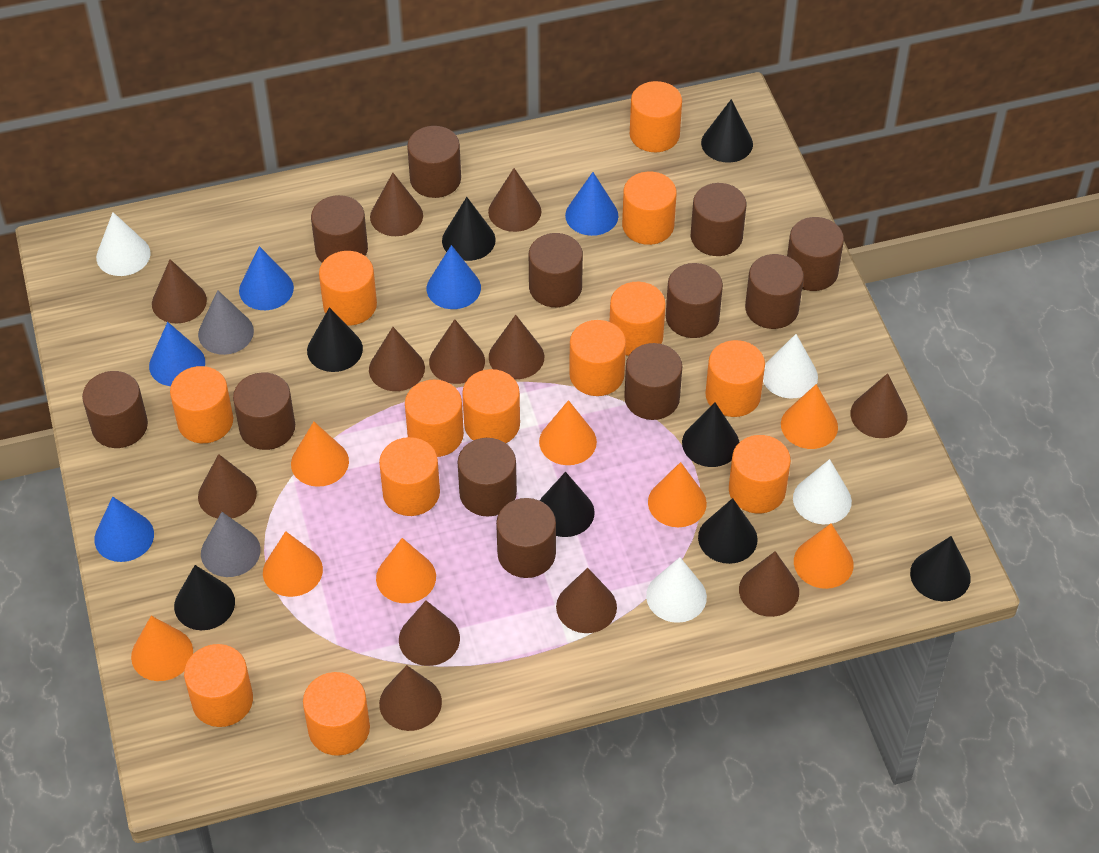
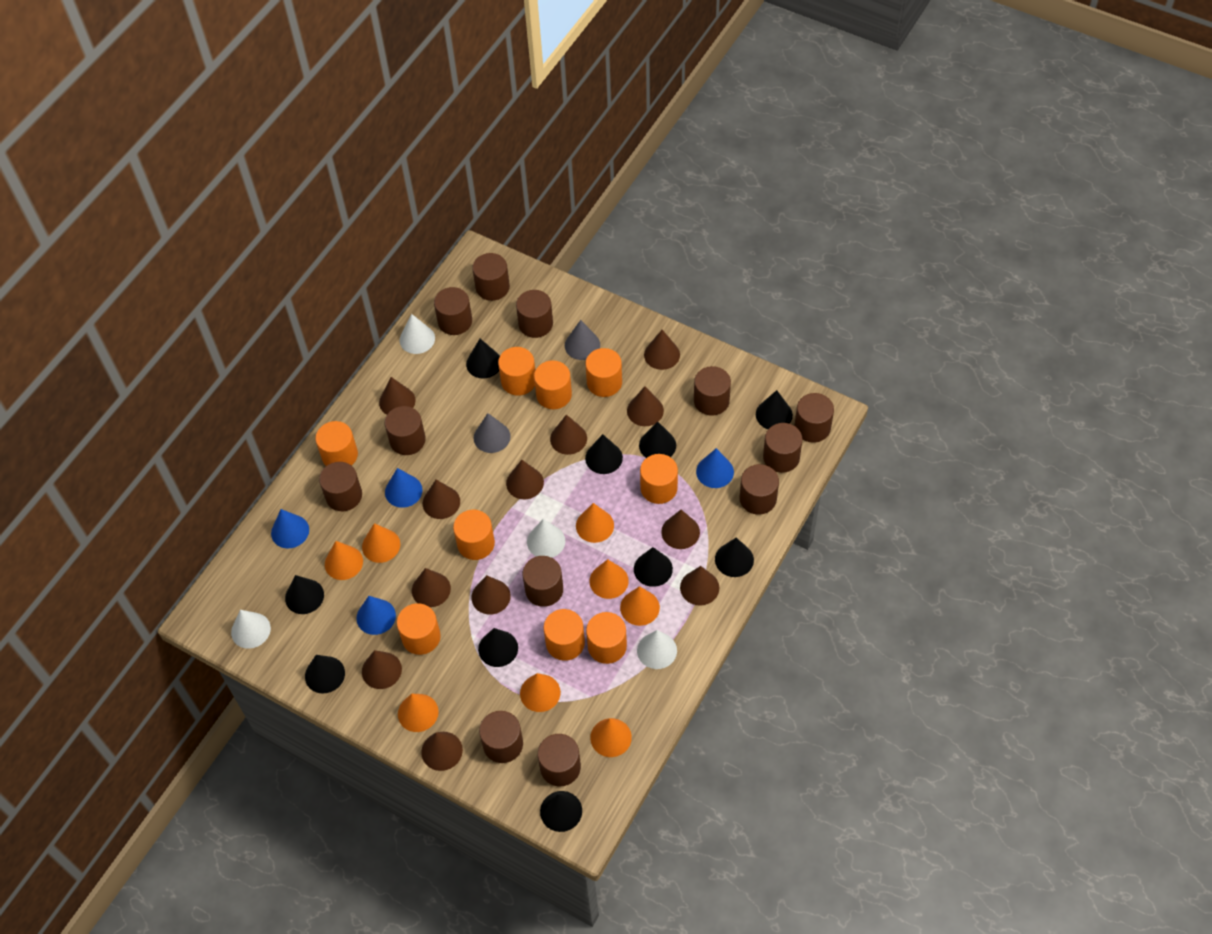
black cone: [174,565,235,630] [307,307,363,372] [442,197,496,261] [540,472,595,537] [682,402,739,467] [698,498,758,564] [701,99,753,163] [910,536,971,601] = 8 -> [285,575,324,614] [305,655,345,694] [466,339,500,379] [478,628,518,667] [540,791,582,832] [585,434,623,474] [634,547,673,587] [639,421,676,458] [715,538,754,577] [756,390,793,429] = 10
blue cone: [94,497,154,562] [149,322,205,386] [239,246,294,310] [427,245,481,309] [565,172,618,236] = 5 -> [271,509,309,548] [356,596,396,635] [385,468,423,508] [696,448,734,488] = 4
orange cylinder: [170,366,233,443] [184,644,253,727] [303,672,370,756] [319,251,377,325] [379,437,440,516] [405,379,464,457] [462,369,520,443] [569,320,626,396] [610,282,666,356] [622,172,677,245] [630,81,682,152] [706,340,765,417] [729,435,791,513] = 13 -> [315,421,358,466] [397,603,441,655] [453,510,495,560] [498,347,535,396] [534,360,572,409] [544,609,585,661] [585,348,622,397] [586,612,627,664] [640,454,678,504] = 9

